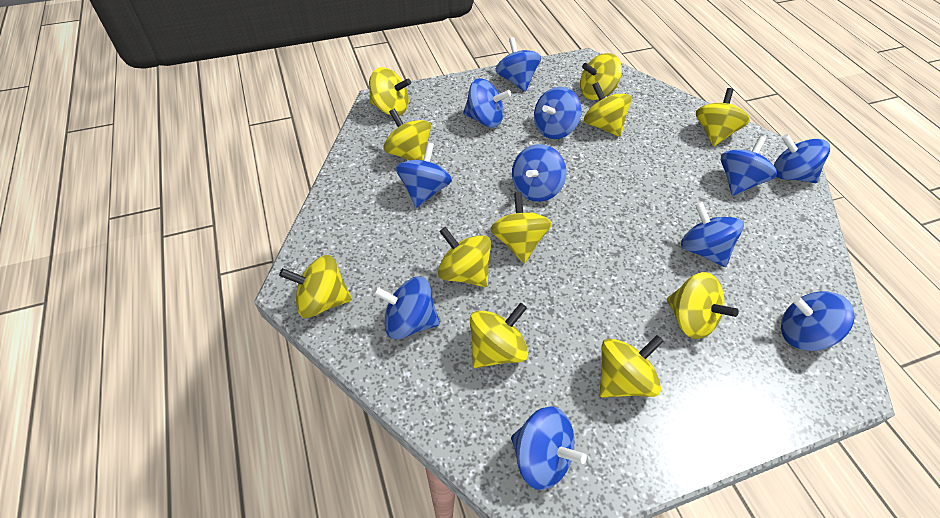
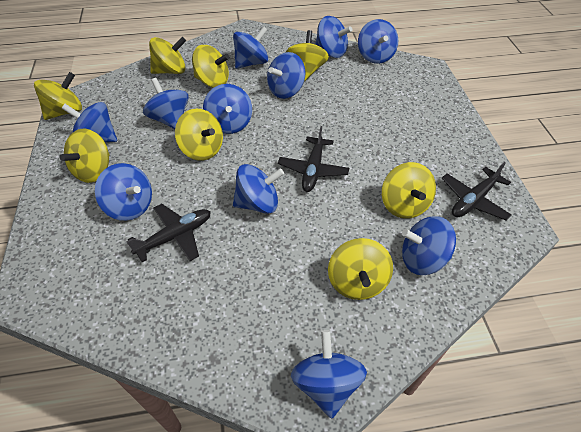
black plane: none = 0 -> [126,204,211,262] [278,126,349,192] [441,162,512,220] = 3
yellow spinning top: [279,255,352,318] [369,67,411,116] [383,108,431,160] [438,227,491,287] [470,303,528,368] [490,192,552,263] [580,53,622,100] [584,82,632,137] [599,335,664,398] [667,272,739,339] [696,88,750,146] = 11 -> [34,72,82,120] [59,129,110,183] [149,37,186,74] [175,108,223,161] [192,45,229,88] [286,30,329,81] [328,238,393,300] [382,162,436,219] = 8

